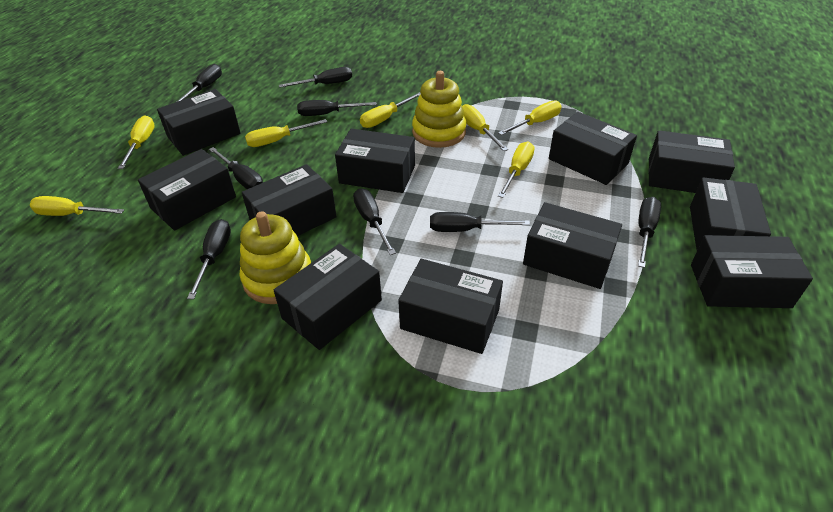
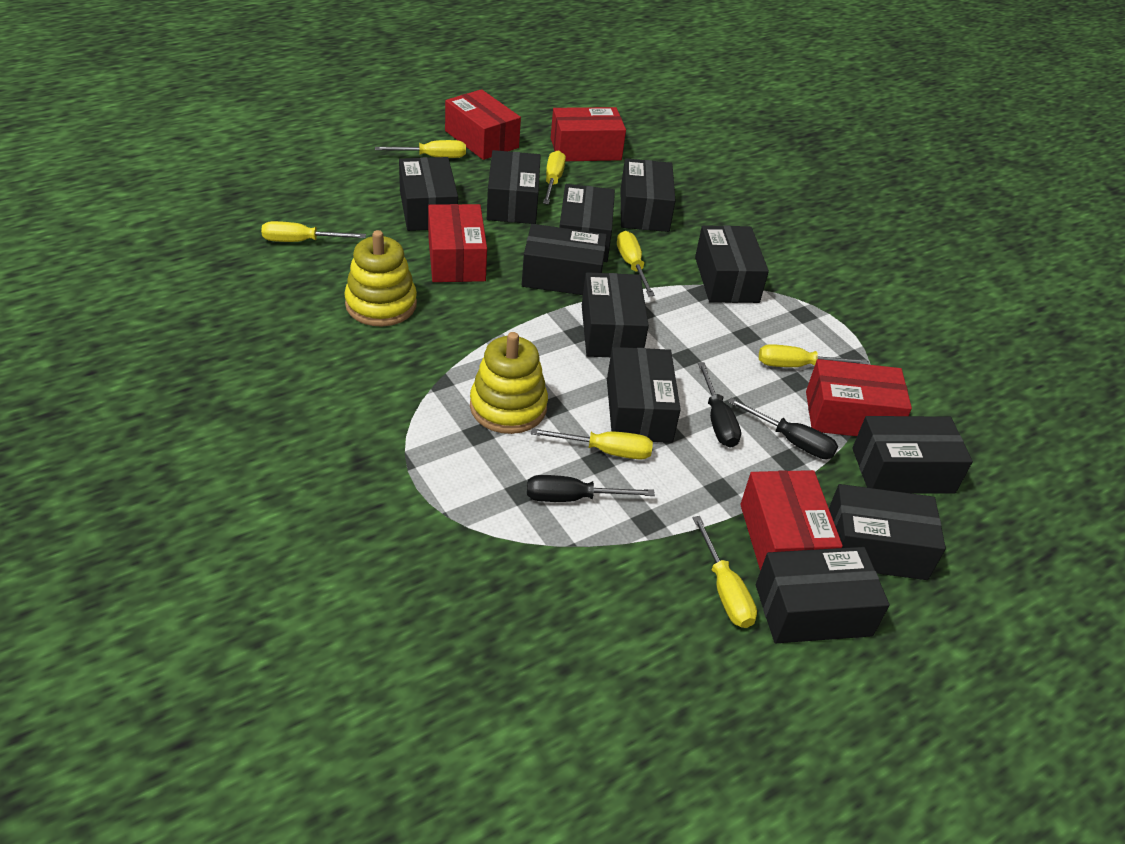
black screwdriver: [176,64,222,102] [187,219,231,299] [209,147,263,189] [279,67,352,88] [297,100,377,116] [353,188,396,255] [430,212,530,232] [638,197,661,268] = 8 -> [527,475,655,502] [698,362,741,448] [728,398,838,459] = 3
red box: none = 0 -> [428,204,487,282] [445,89,521,160] [551,107,626,161] [740,470,843,571] [806,359,912,436] = 5

